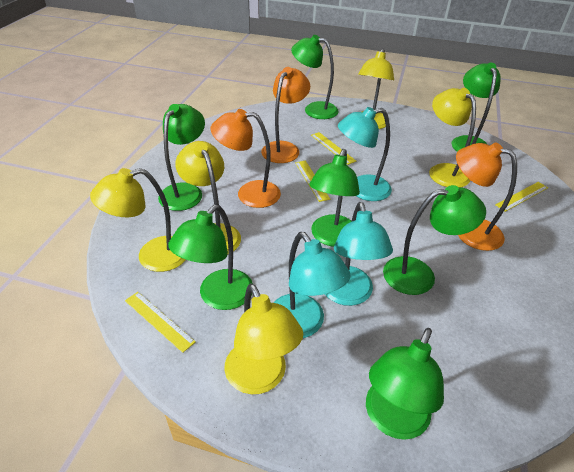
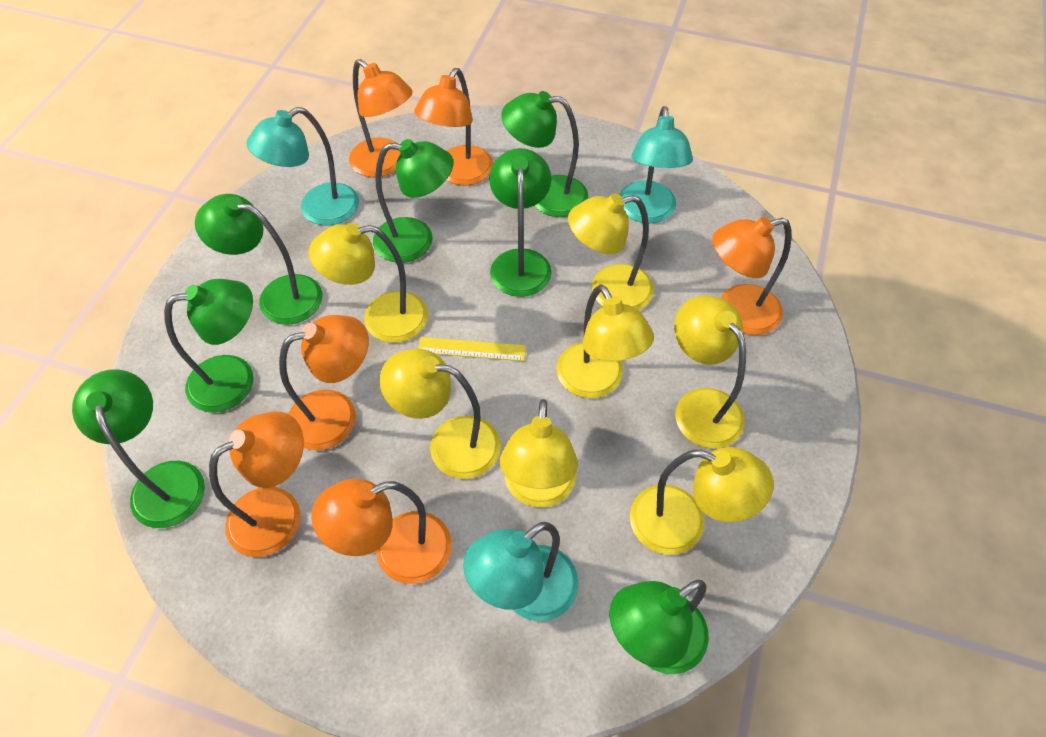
orange lamp: [210,109,281,208] [261,67,310,163] [456,142,517,251] = 3 -> [209,411,304,557] [279,315,369,450] [311,479,452,584] [349,59,413,177] [414,68,493,186] [712,217,792,335] = 6
yellow lamp: [90,168,186,272] [176,141,241,255] [224,284,303,394] [358,49,394,129] [429,88,476,187] = 5 -> [309,223,428,343] [380,349,501,479] [500,399,578,507] [557,285,654,398] [568,193,654,311] [630,447,774,555] [674,295,746,449] = 7
yellow ruler: [125,292,196,353] [295,161,330,202] [311,132,356,165] [495,182,548,212] = 4 -> [418,337,526,361] = 1

